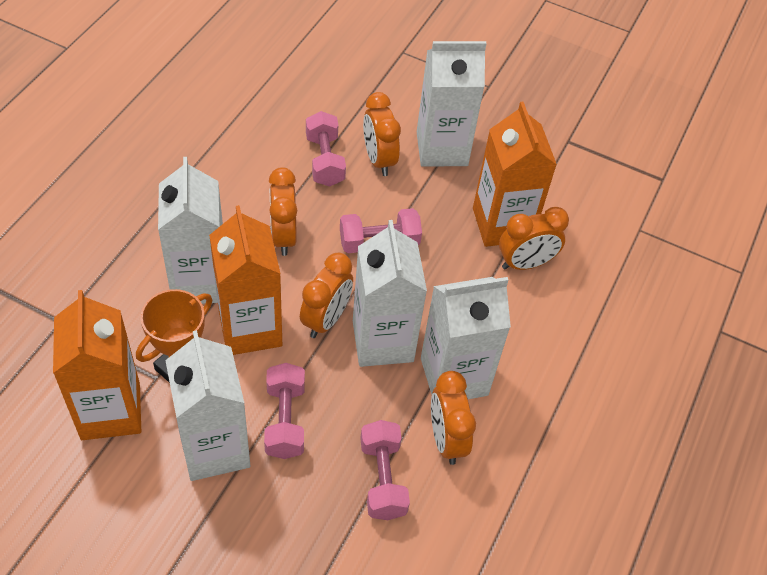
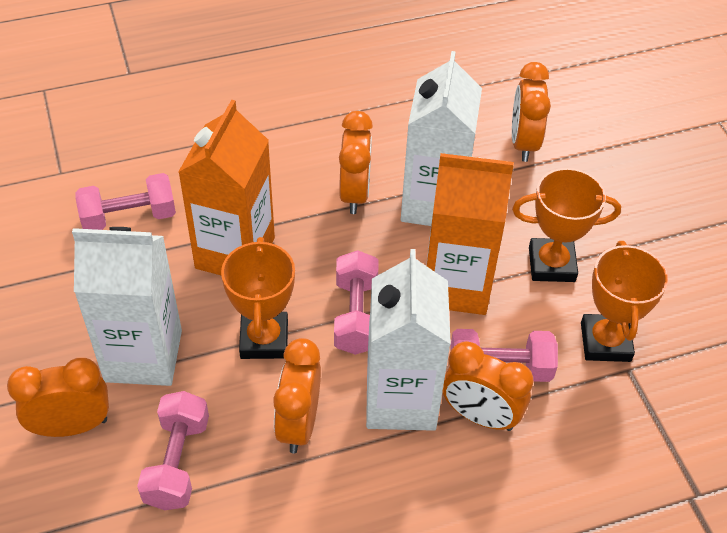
orange carton: [53,290,141,440] [209,205,282,355] [473,102,557,247] = 3 -> [178,100,275,275] [426,153,514,315] = 2
orange trophy: [136,289,212,383] = 1 -> [221,237,295,359] [512,168,621,282] [581,241,668,362] = 3
white carton: [158,157,223,304] [165,330,250,481] [353,220,427,367] [417,41,487,167] [421,277,511,399] = 5 -> [72,227,182,386] [366,249,451,431] [401,51,482,226] = 3

